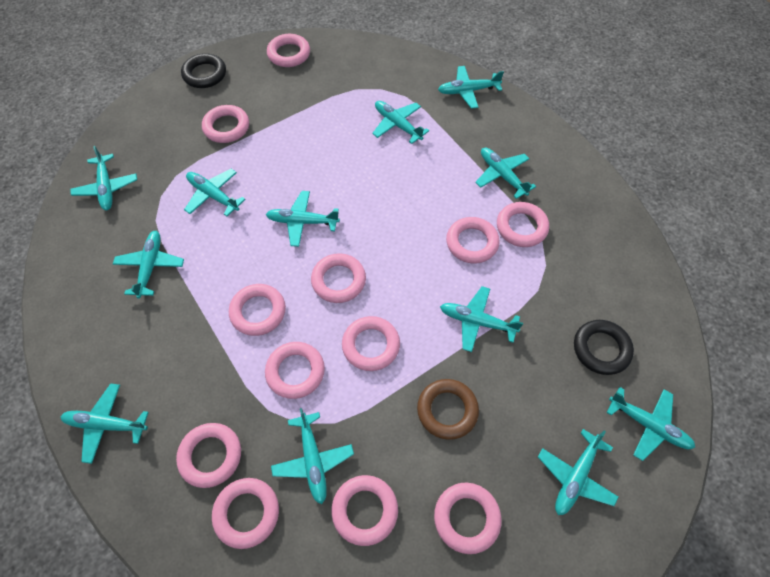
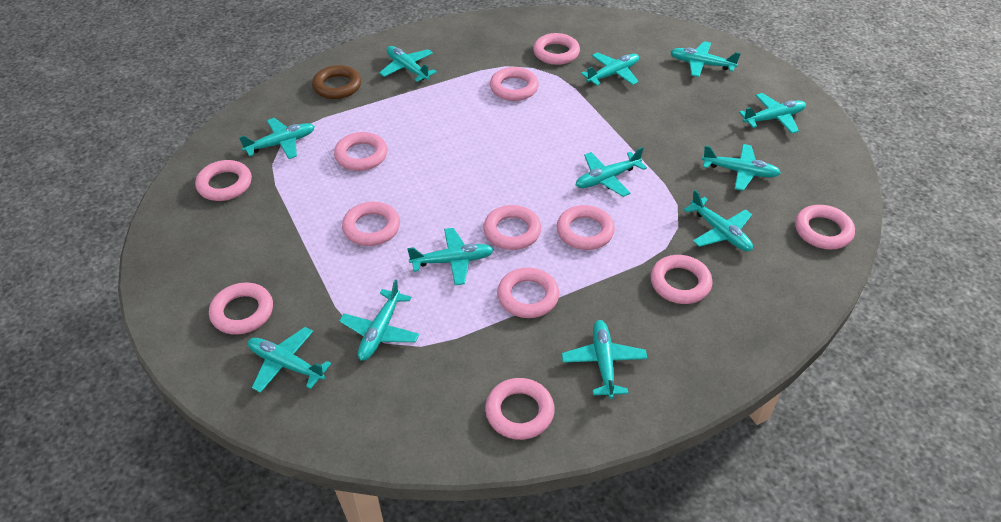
black ring: [181,53,226,88] [574,320,634,375] = 2 -> none = 0

